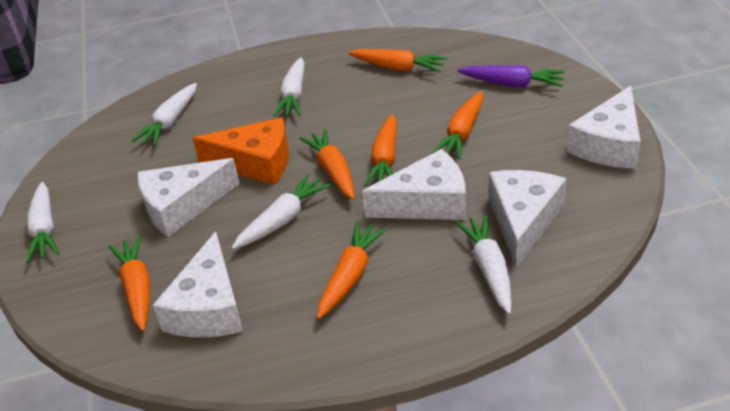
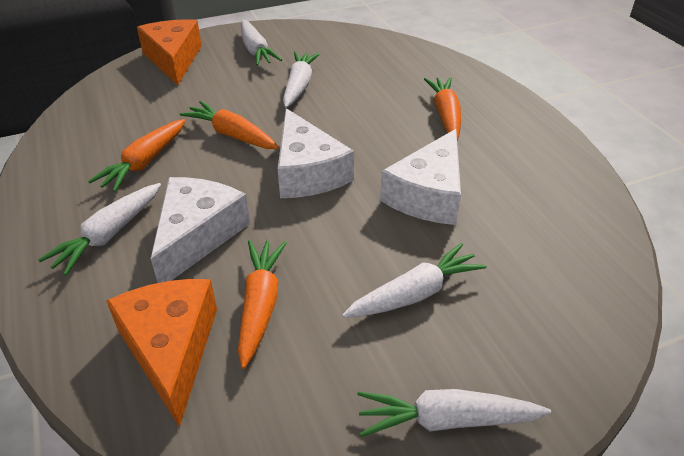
orange carrot: [109,236,150,331] [299,129,354,200] [317,221,387,319] [348,49,447,72] [364,114,397,187] [432,91,483,159] = 6 -> [88,119,185,192] [180,101,279,149] [238,240,287,369] [424,77,461,141] = 4
orange cheese: [192,117,289,185] = 1 -> [106,279,217,427] [137,19,202,85] = 2
purple carrot: [457,66,565,87] = 1 -> none = 0
white cheese: [138,158,240,237] [153,232,243,337] [362,149,466,220] [489,170,567,268] [566,86,641,169] = 5 -> [151,177,250,283] [278,108,354,198] [380,129,461,225] = 3

